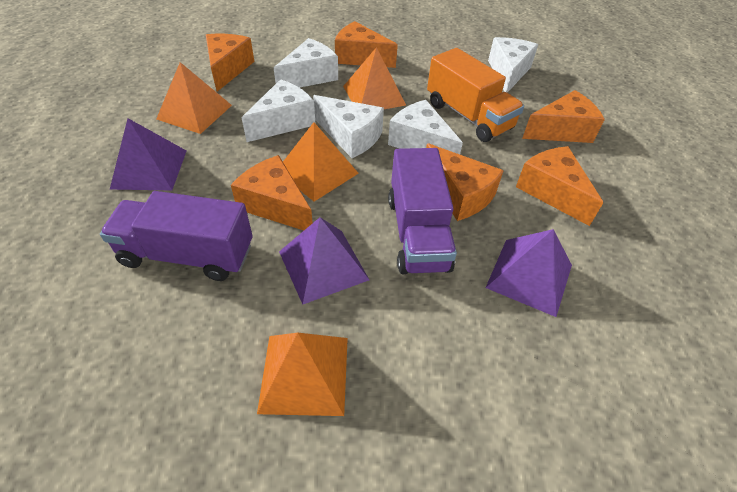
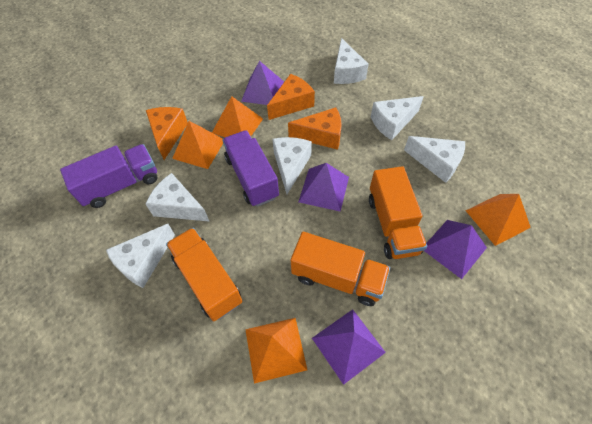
orange cheese: [206,34,254,92] [231,155,313,230] [335,21,398,68] [426,143,504,221] [516,146,603,226] [522,90,605,143] = 6 -> [146,107,188,160] [267,74,315,120] [288,107,342,150] = 3
orange truck: [427,48,524,142] = 1 -> [166,228,243,321] [291,232,390,306] [369,166,427,259] = 3
purple pyramid: [110,118,186,190] [279,217,369,305] [486,229,572,317] = 3 -> [241,61,284,105] [299,163,349,212] [312,309,386,385] [424,220,487,279] = 4
white cheese: [242,79,315,142] [274,38,338,88] [313,95,384,158] [388,100,463,154] [488,37,538,93] = 5 -> [106,224,175,288] [146,173,210,222] [272,137,312,194] [334,38,369,84] [371,96,424,140] [404,136,465,183] = 6

